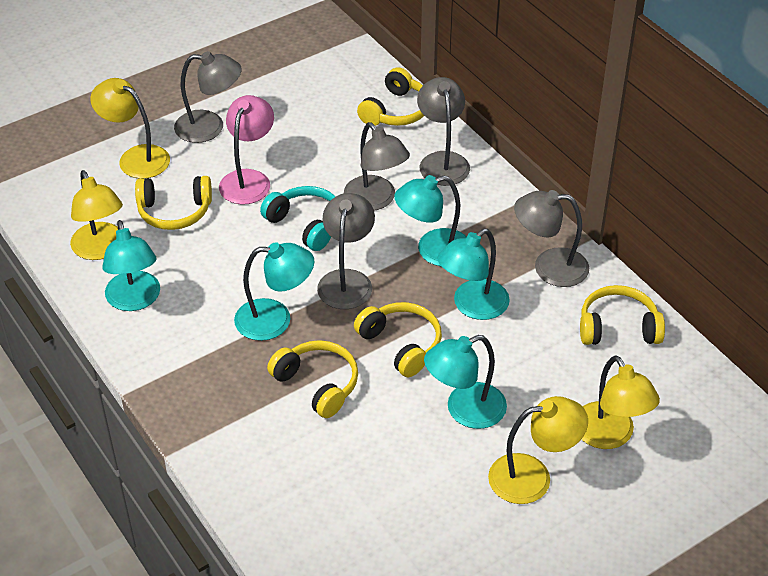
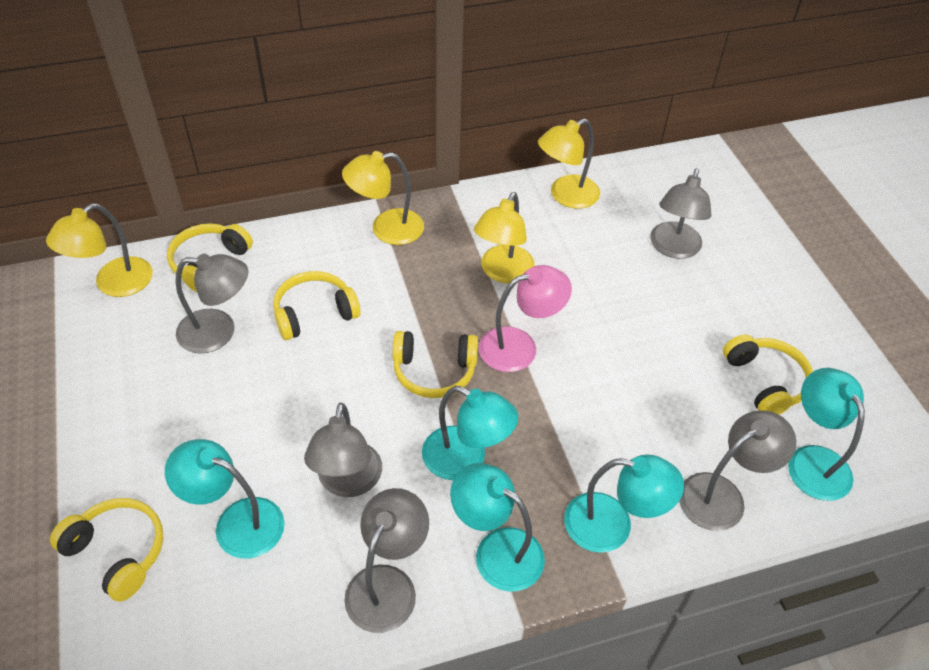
turquoise headphones: [260,186,336,251] = 1 -> none = 0

